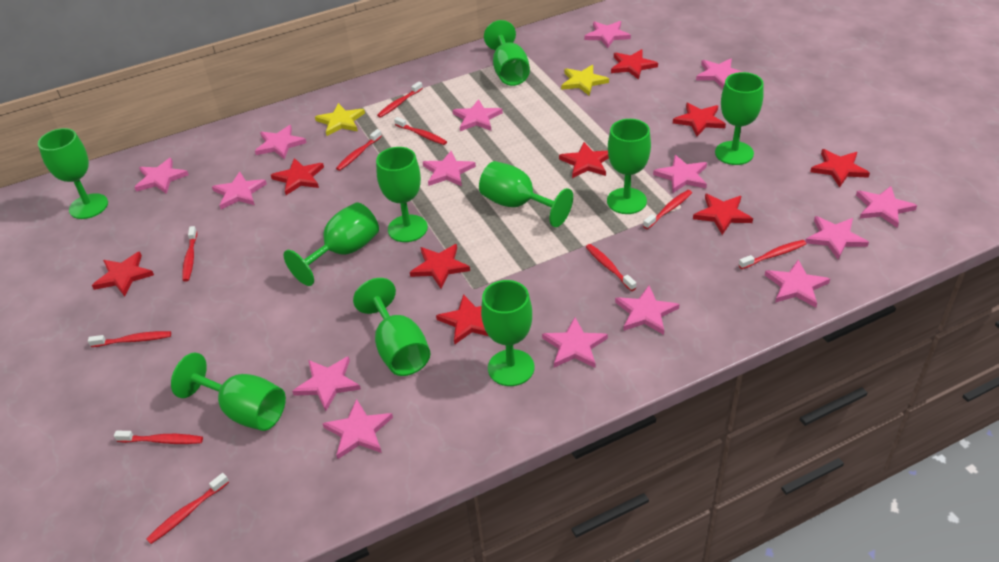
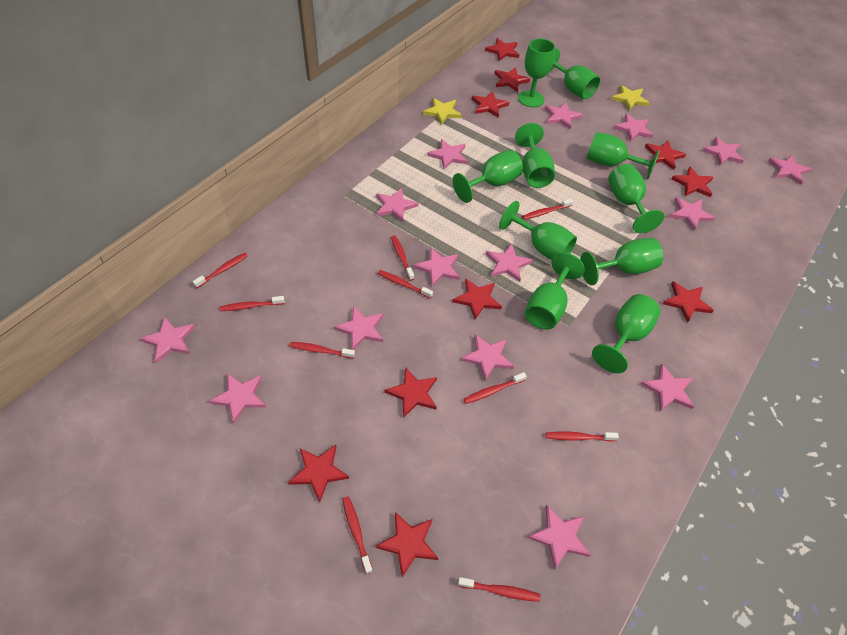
red star: [92,252,154,297] [271,158,324,195] [410,244,470,288] [436,294,488,345] [559,142,609,178] [611,49,658,80] [673,103,726,136] [693,194,753,235] [810,149,870,187] = 9 -> [288,445,349,502] [375,512,438,577] [385,368,437,418] [452,278,502,319] [472,91,509,118] [485,38,519,61] [495,67,530,92] [645,141,686,170] [663,281,714,322] [672,166,714,197] = 10

